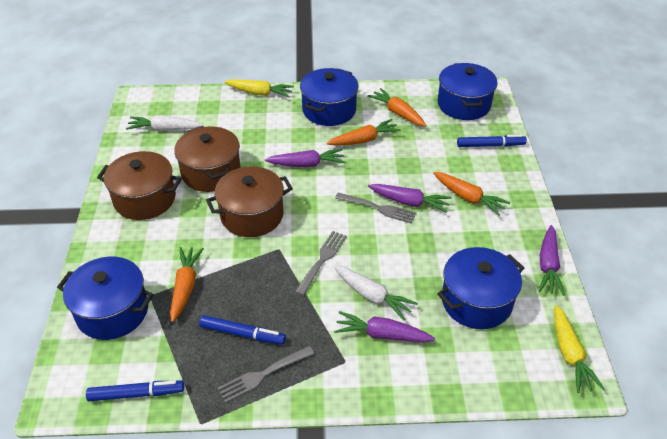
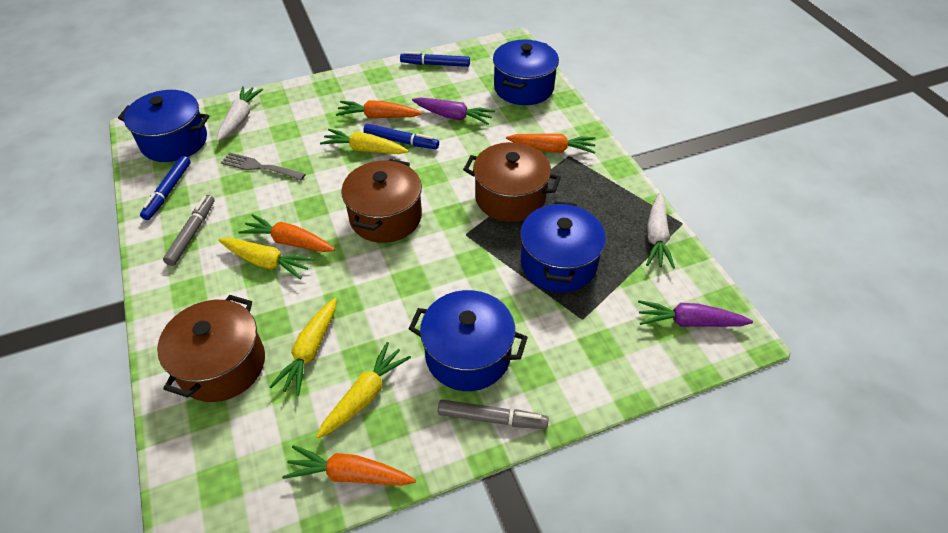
grey fork: [218,346,314,403] [295,231,347,296] [335,193,416,224] = 3 -> [220,152,306,181] = 1
grey marker: none = 0 -> [163,195,215,266] [438,400,549,429] = 2
purple carrot: [265,149,345,167] [334,311,435,342] [368,184,452,213] [539,225,565,296] = 4 -> [412,97,495,125] [638,300,753,327] = 2
yellow carrot: [224,79,294,97] [554,305,605,393] = 2 -> [219,238,314,280] [270,298,337,396] [316,342,411,438] [320,129,409,154] = 4

